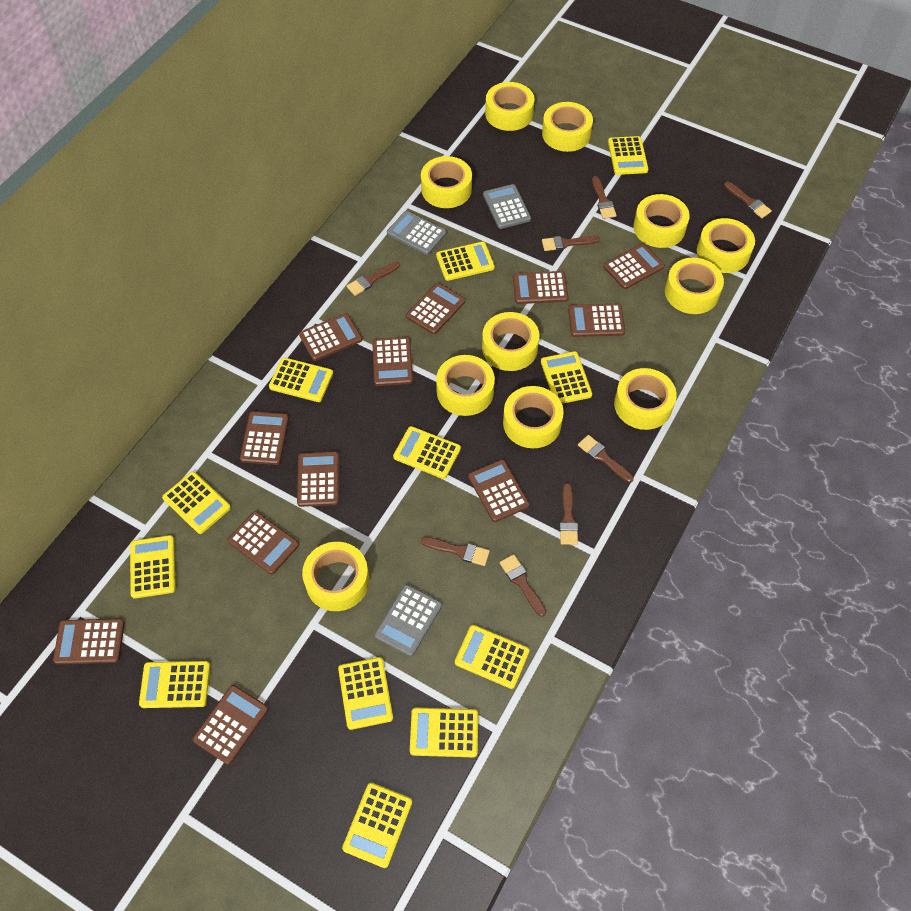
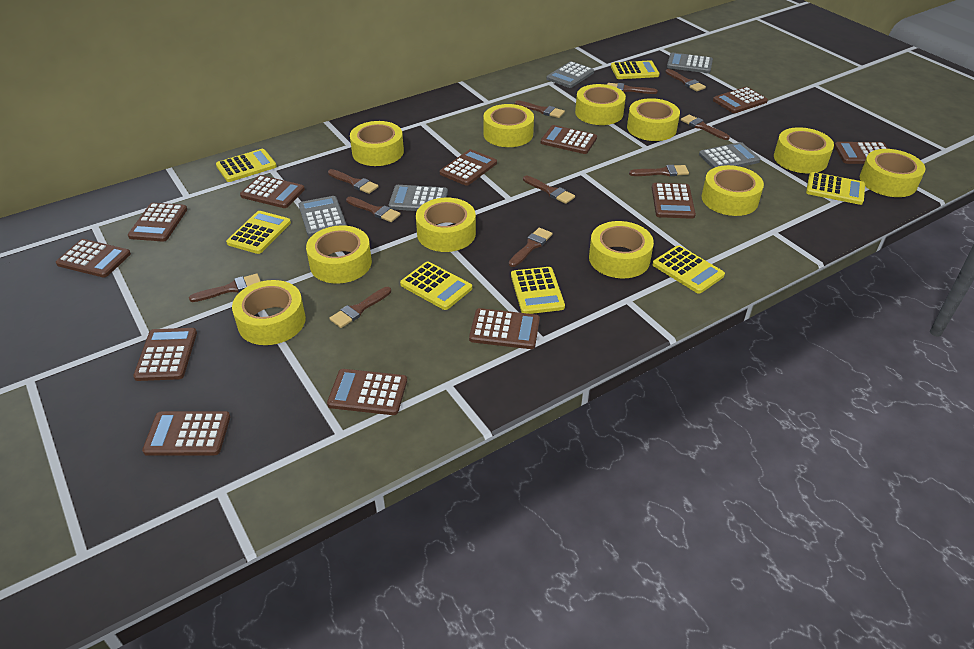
brown brush: [347,262,400,296] [421,537,490,566] [500,554,546,617] [542,236,600,251] [559,483,578,545] [578,435,634,483] [592,176,617,219] [724,182,772,218] = 8 -> [189,273,261,302] [328,169,379,194] [329,287,391,328] [346,197,401,222] [509,228,553,267] [515,100,565,118] [523,176,575,204] [607,83,658,94] [629,165,689,176] [665,69,706,92] [681,114,730,140] = 11
grey calculator: [375,585,442,657] [387,211,446,255] [483,184,531,229] = 3 -> [299,196,347,237] [389,185,448,211] [546,61,594,88] [667,53,713,73] [699,142,760,168] = 5
yellow calculator: [130,535,176,599] [139,661,210,708] [162,472,231,534] [269,357,333,402] [338,657,393,730] [342,783,412,868] [393,426,461,479] [410,707,478,757] [436,242,495,281] [455,625,530,689] [541,351,592,404] [608,136,648,175] = 12 -> [216,149,277,182] [226,211,291,254] [400,262,472,310] [511,267,565,314] [611,60,660,79] [653,245,725,294] [806,172,865,205] = 7

